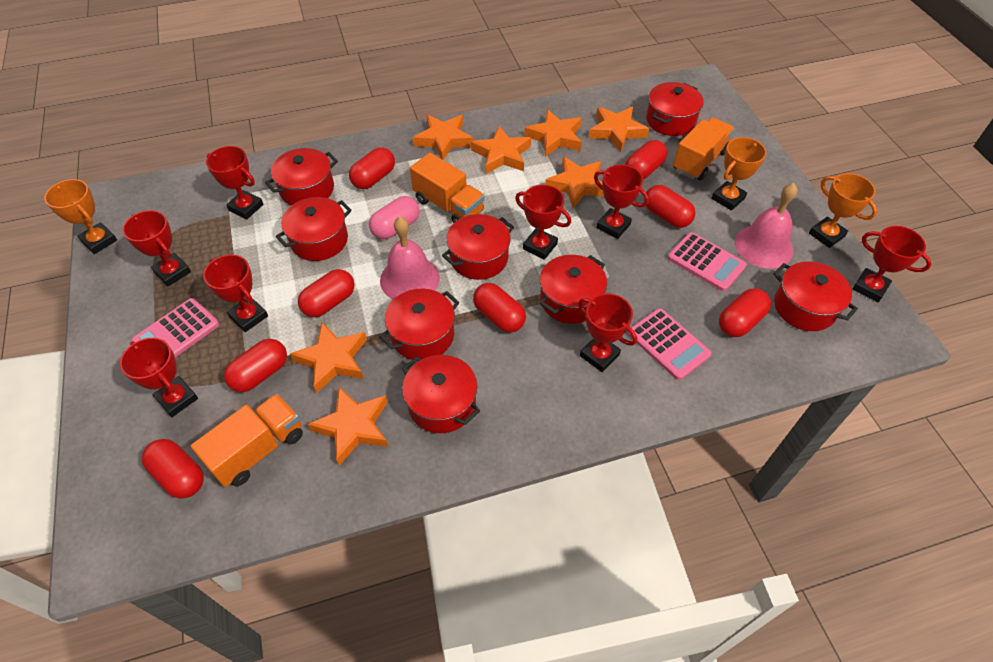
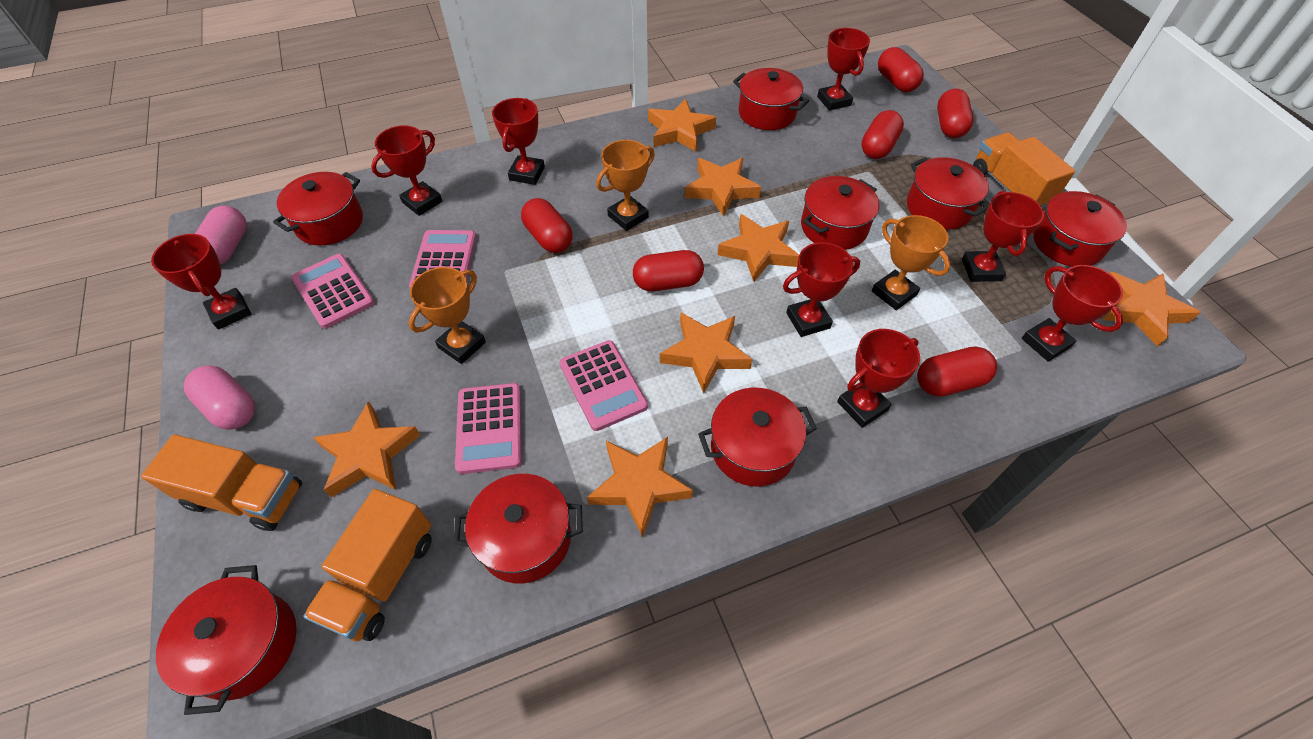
pink bell: [380,217,440,299] [735,183,798,268] = 2 -> none = 0
pink calculator: [132,298,219,357] [628,308,712,380] [668,232,747,291] = 3 -> [291,254,375,329] [409,230,476,288] [455,383,522,474] [560,340,648,431] = 4
pink capsule: [369,196,420,239] = 1 -> [184,365,255,430] [195,206,247,264] = 2
red capsule: [142,439,204,498] [224,339,287,392] [298,269,355,317] [349,147,395,189] [473,283,526,333] [625,140,667,180] [644,185,696,228] [719,288,771,337] = 8 -> [521,198,573,253] [633,250,704,291] [861,110,904,159] [878,47,924,92] [917,346,997,397] [937,89,973,138] = 6

